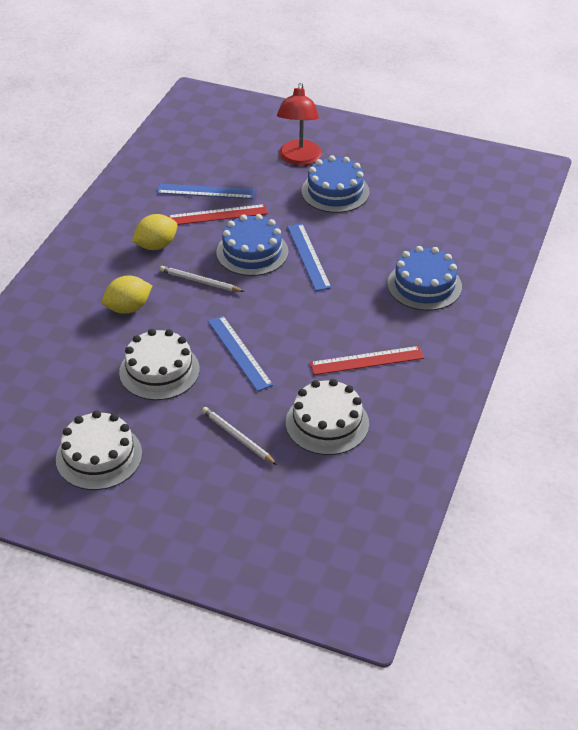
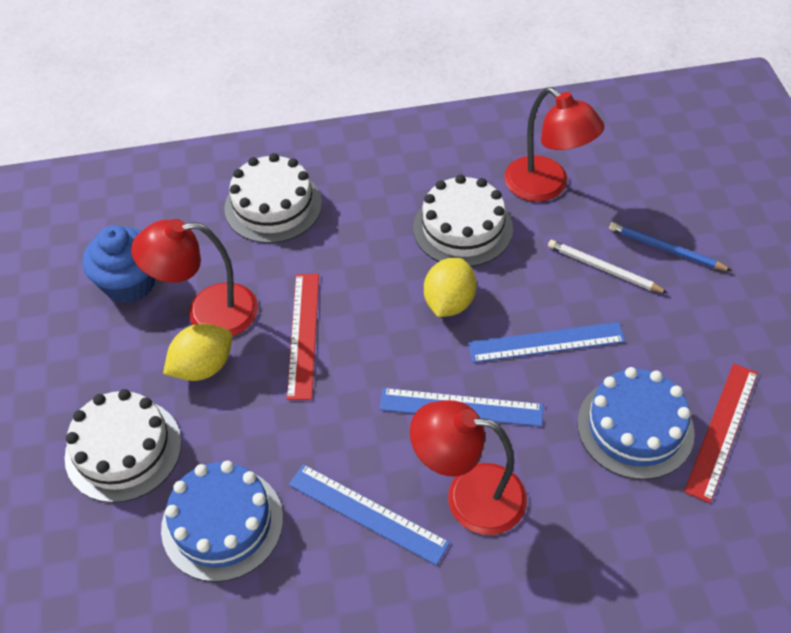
blue cake: [216,214,289,276] [301,155,370,213] [387,246,462,311] = 3 -> [161,461,283,582] [577,367,695,480] = 2
blue cupcake: none = 0 -> [83,225,155,303] = 1
blue pencil: none = 0 -> [609,222,732,271] = 1
red lamp: [277,83,322,166] = 1 -> [131,219,258,336] [410,400,527,535] [504,87,605,202] = 3
white pencil: [160,266,244,292] [202,407,277,465] = 2 -> [548,240,668,293] = 1

